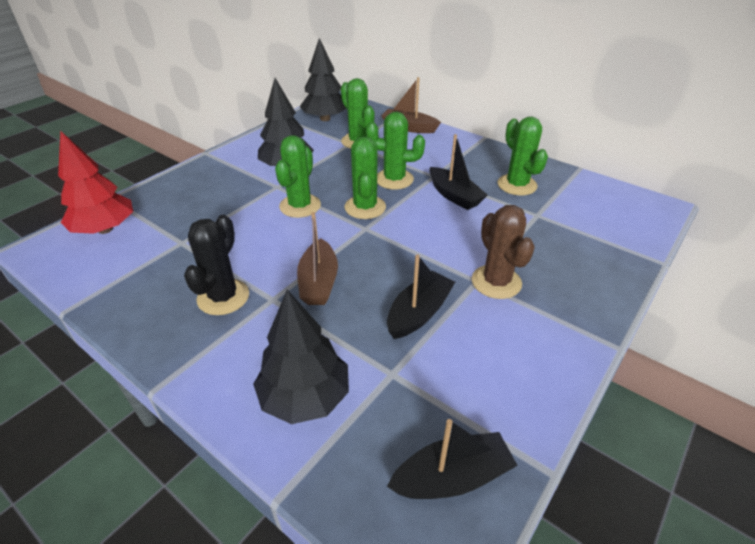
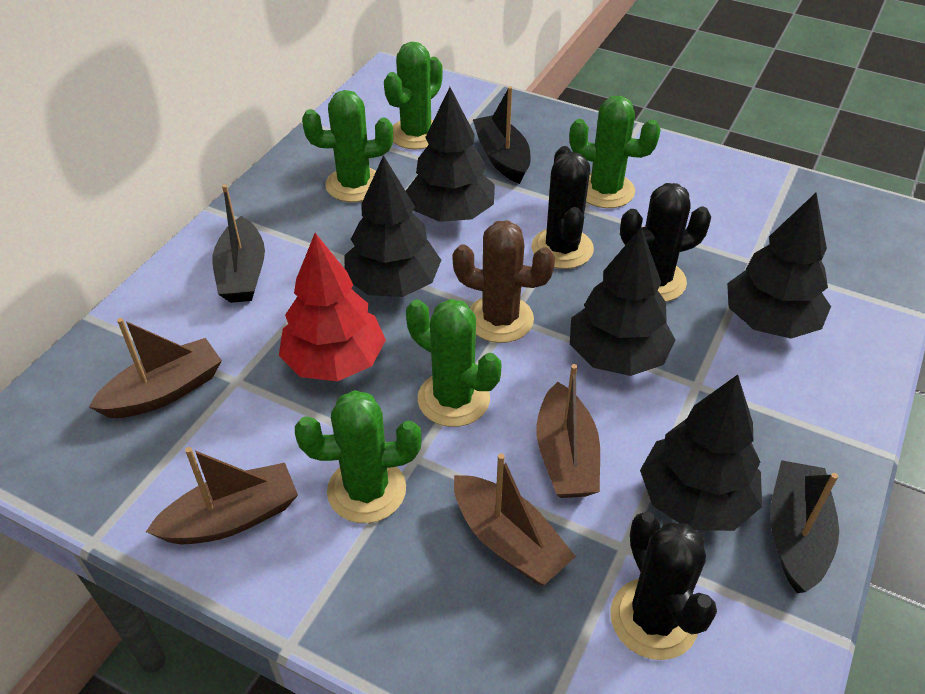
black cactus: [184,215,249,315] = 1 -> [532,146,594,269] [610,512,717,660] [620,183,711,302] = 3
black tree: [253,290,349,424] [258,78,314,166] [300,38,347,121] = 3 -> [344,155,441,297] [406,87,495,222] [570,227,675,376] [640,375,762,531] [727,193,831,339] = 5
brown boat: [297,212,338,305] [381,77,441,133] = 2 -> [89,318,222,418] [146,447,298,544] [454,454,576,585] [537,364,600,498] = 4

